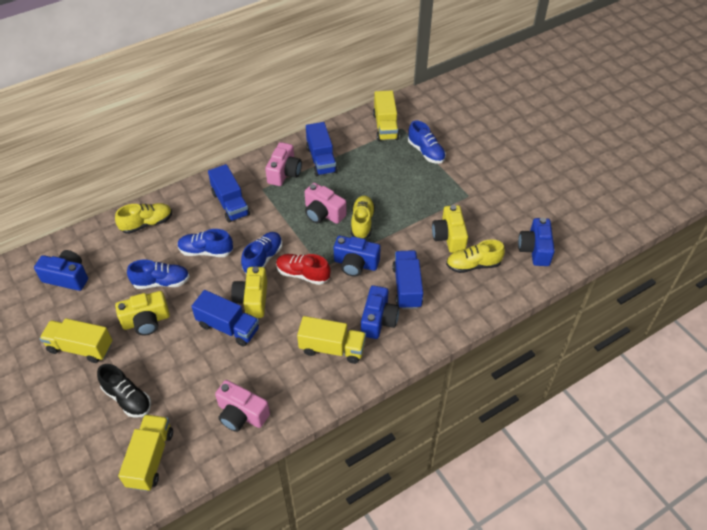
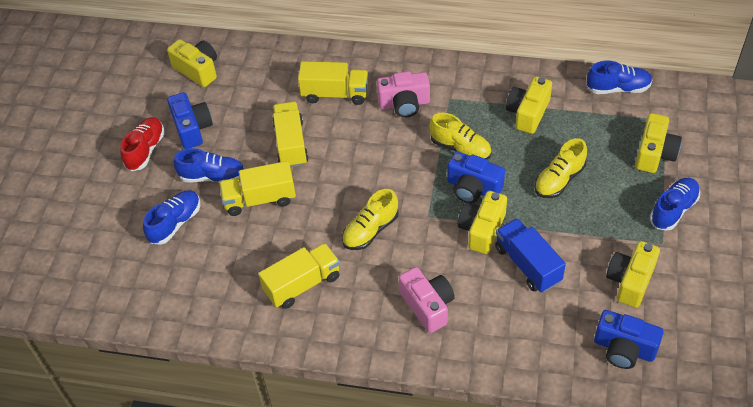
black shoe: [97,364,151,418] = 1 -> none = 0
blue camera: [34,250,88,291] [334,236,381,277] [361,285,399,339] [518,218,555,266] = 4 -> [167,92,213,149] [447,151,505,203] [594,310,663,369] = 3
blue truck: [191,290,259,346] [208,164,250,223] [306,122,338,176] [392,250,423,309] = 4 -> [495,218,566,293] = 1
pink camera: [215,380,270,432] [265,142,302,186] [305,183,347,224] = 3 -> [377,71,430,118] [399,267,455,333] = 2
yellow camera: [115,291,170,336] [231,267,267,318] [432,205,468,253] = 3 -> [167,39,217,87] [458,191,507,254] [506,76,552,134] [606,241,660,308] [635,113,682,173] = 5

